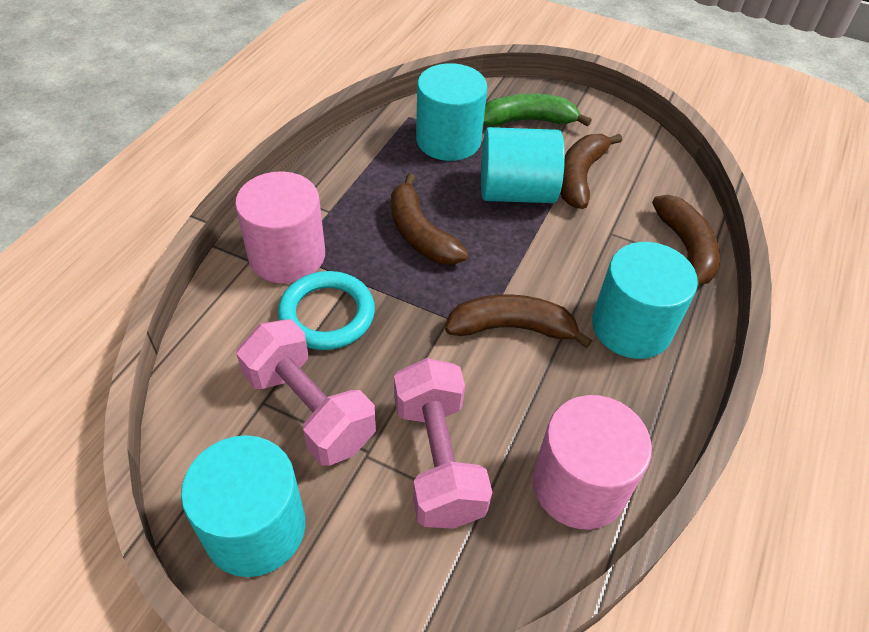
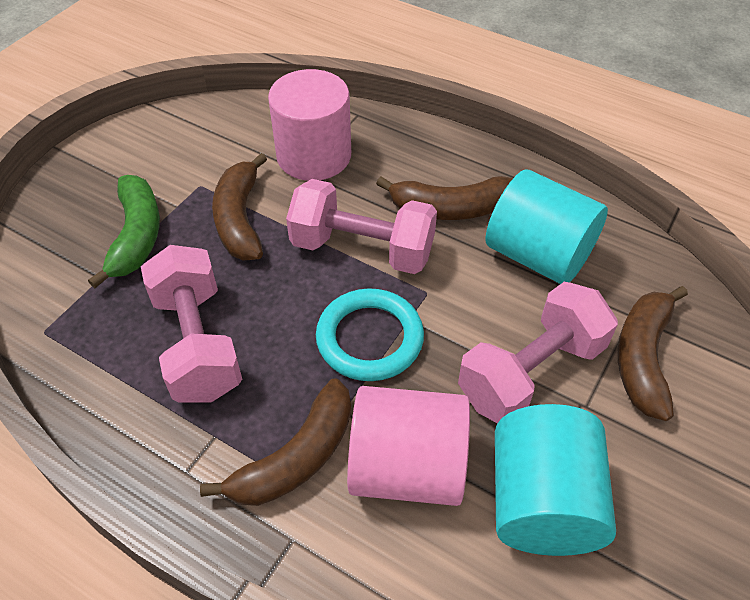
pink dumbbell: [236,319,376,466] [394,358,492,529] = 2 -> [141,245,242,402] [286,179,437,274] [458,282,618,423] = 3
turquoise cylinder: [181,435,305,577] [416,63,487,161] [481,127,565,203] [592,242,698,359] = 4 -> [486,170,608,284] [495,404,616,556] = 2

